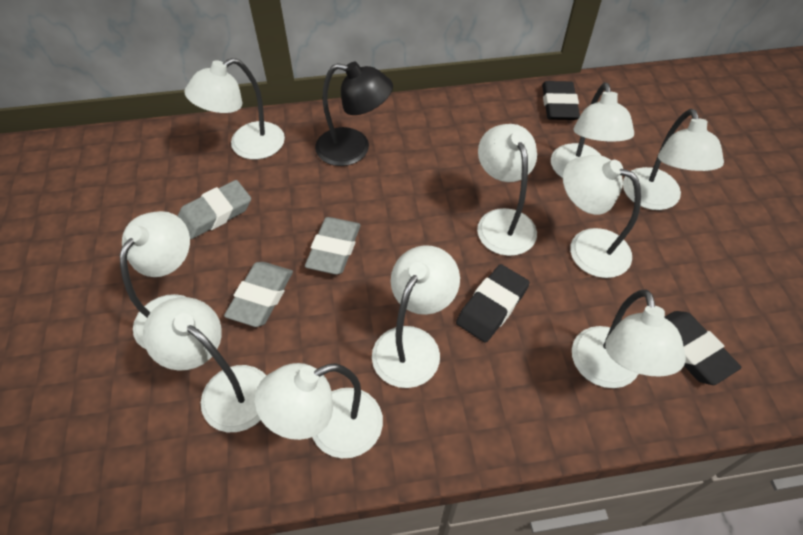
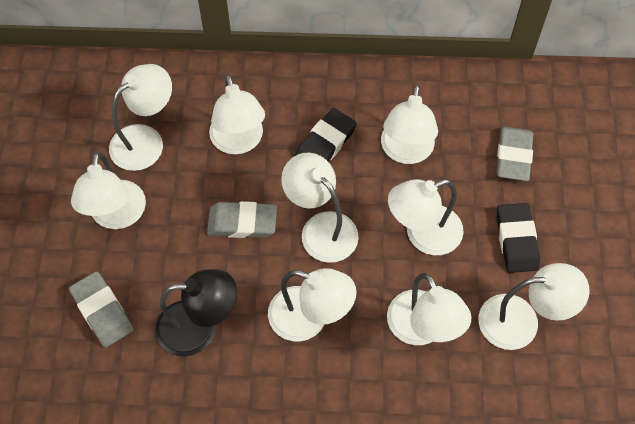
black eraser: [456,264,530,343] [542,81,580,120] [665,311,741,385] = 3 -> [295,108,357,162] [497,203,540,273] = 2
white lamp: [120,211,190,349] [143,297,266,432] [184,58,285,160] [254,363,383,458] [372,245,460,388] [477,124,537,256] [551,83,634,178] [563,155,641,278] [572,290,686,388] [623,109,724,210] = 10 -> [71,152,146,229] [109,64,172,171] [209,74,265,155] [268,268,357,342] [281,153,359,263] [381,84,438,164] [387,273,471,345] [388,179,464,255] [478,263,590,350] = 9

